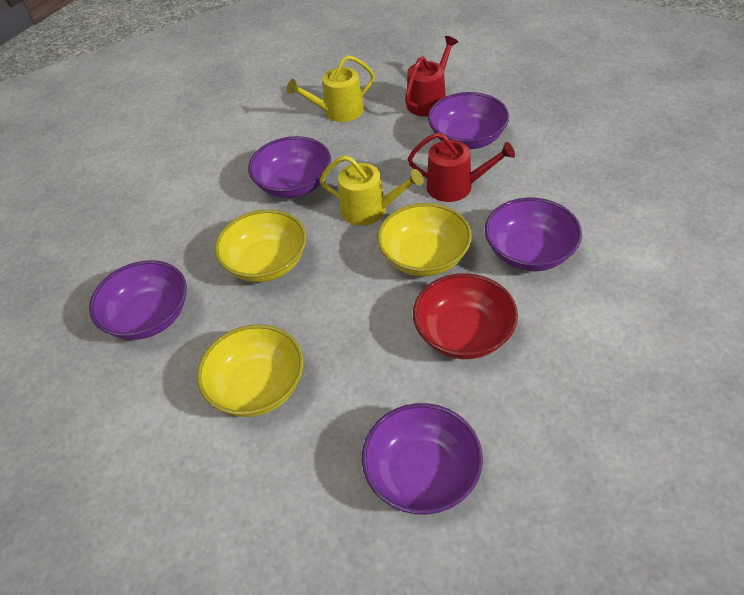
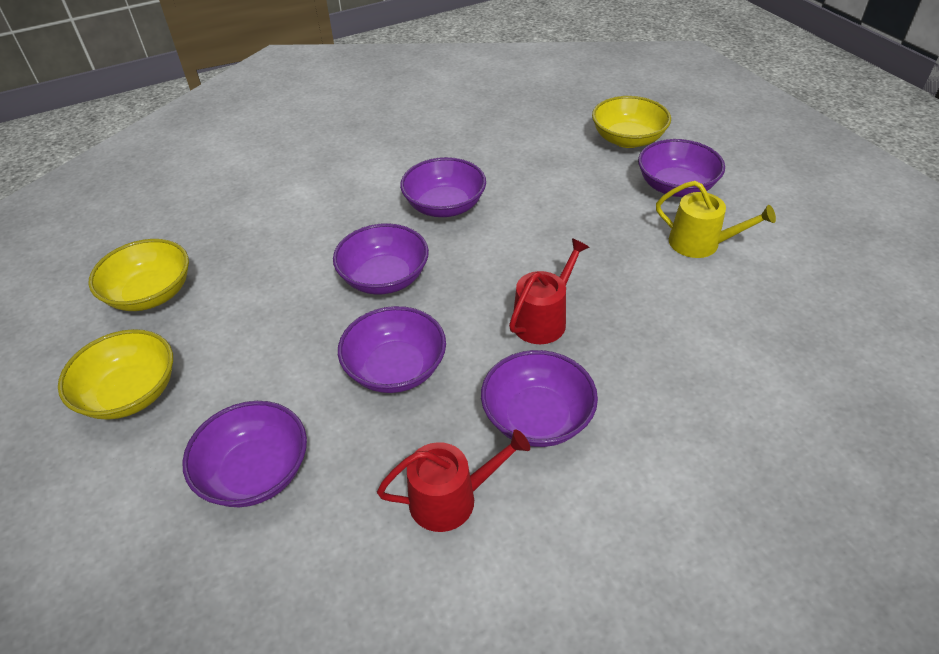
purple bowl: [89,260,187,340] [248,136,331,198] [362,403,483,515] [428,92,509,149] [485,198,582,271] = 5 -> [182,401,307,507] [333,223,429,294] [338,306,446,393] [400,157,486,217] [481,350,598,447] [638,139,725,197] = 6
red bowl: [413,273,518,359] = 1 -> none = 0
yellow watering can: [287,55,375,122] [320,155,424,226] = 2 -> [656,181,776,258] = 1

